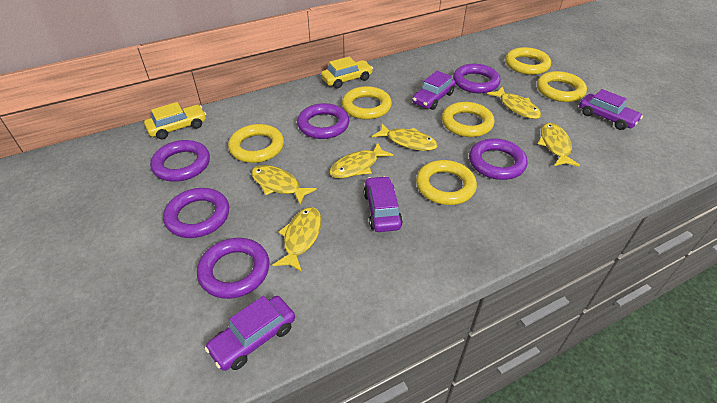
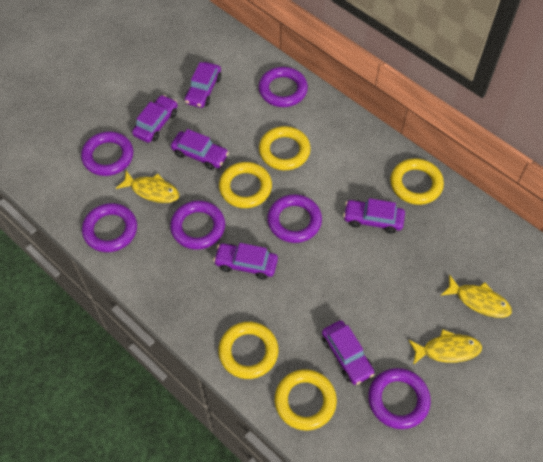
purple car: [205,296,295,371] [363,176,403,232] [412,71,455,110] [579,89,643,130] = 4 -> [132,95,178,143] [171,129,229,170] [185,62,221,108] [213,243,278,279] [322,320,374,385] [343,198,405,234] = 6
yellow car: [144,102,206,139] [321,57,373,89] = 2 -> none = 0
yellow fish: [251,165,317,205] [273,207,322,272] [329,143,393,178] [372,124,438,151] [487,87,541,119] [538,123,580,166] = 6 -> [116,171,179,203] [409,329,482,365] [441,275,512,318] = 3
yellow ring: [228,124,284,163] [342,86,392,120] [416,160,477,205] [442,102,494,137] [505,47,551,75] [537,71,587,102] = 6 -> [218,322,278,379] [219,162,272,208] [259,126,311,170] [275,369,337,430] [390,158,444,205] = 5

